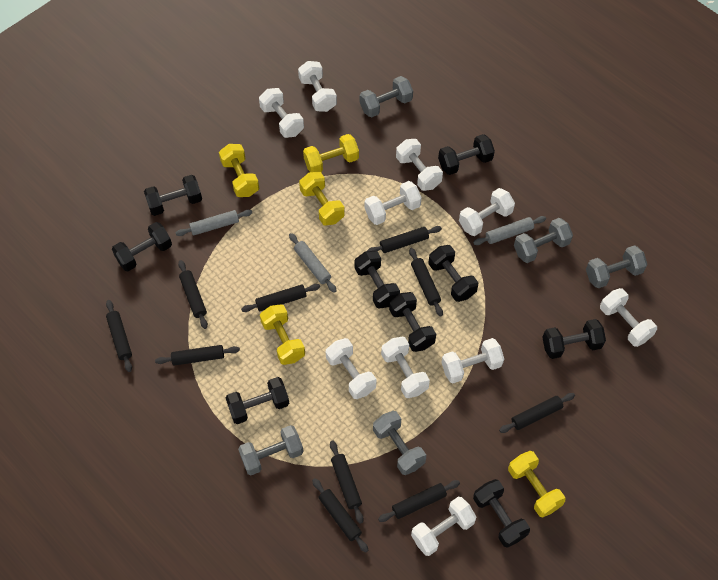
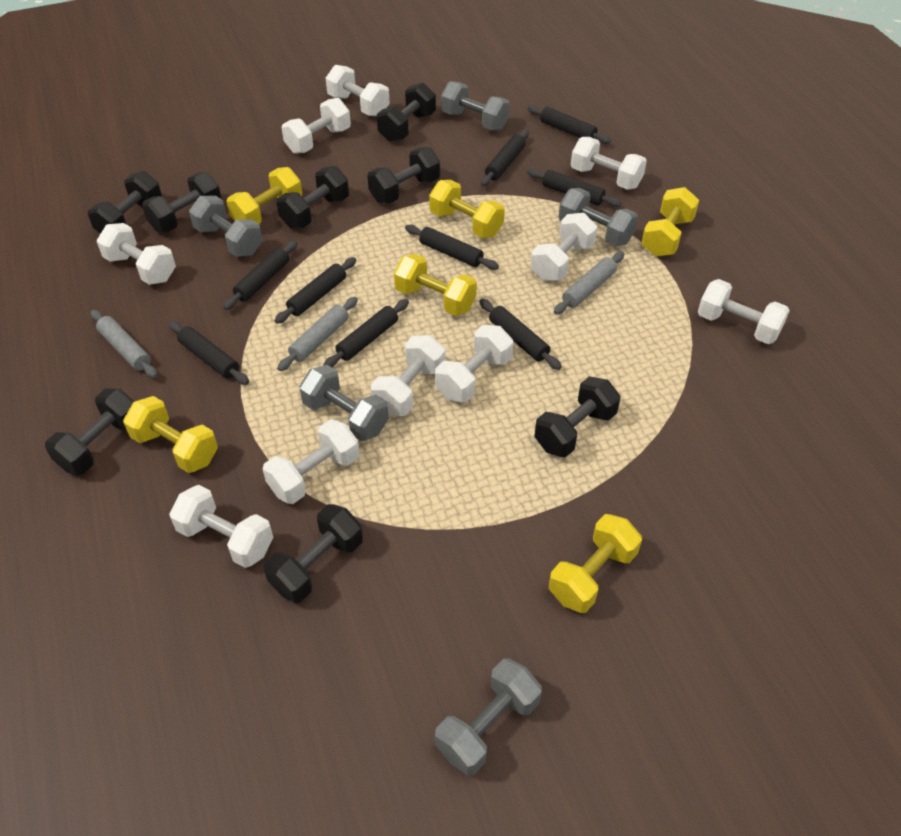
black dumbbell: [112,222,172,271] [144,175,202,216] [226,377,289,424] [354,251,400,309] [389,292,436,352] [428,245,478,302] [438,134,495,175] [473,479,530,548] [542,319,606,359] = 9 -> [45,388,135,475] [88,171,162,234] [142,172,222,233] [264,504,363,603] [276,166,349,229] [367,147,440,204] [377,83,436,142] [534,376,620,457] = 8
black rolling pin: [106,300,132,372] [155,345,240,366] [178,260,208,329] [241,284,320,312] [312,478,369,553] [330,440,363,524] [367,226,442,253] [378,480,460,522] [409,248,443,317] [499,393,575,433] = 10 -> [168,321,249,385] [223,240,298,310] [274,257,356,324] [323,299,409,367] [405,225,499,270] [479,299,562,370] [481,129,529,186] [527,168,622,207] [528,105,611,144] = 9
yellow dumbbell: [219,144,259,197] [260,304,305,365] [299,172,345,225] [303,134,359,172] [508,451,565,517] = 5 -> [123,396,218,473] [227,167,302,224] [394,254,477,316] [429,180,505,238] [549,514,642,613] [641,187,699,257] = 6

